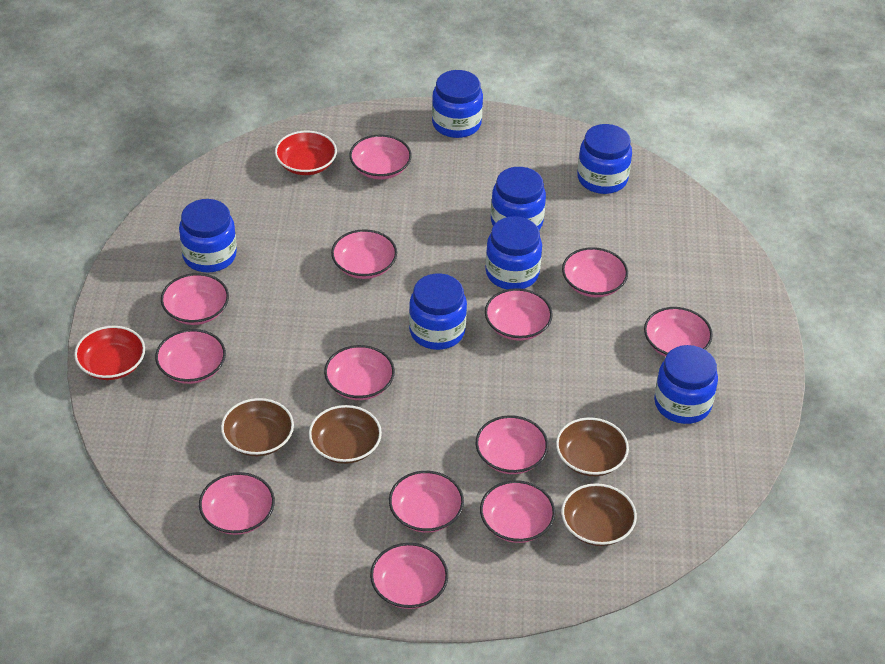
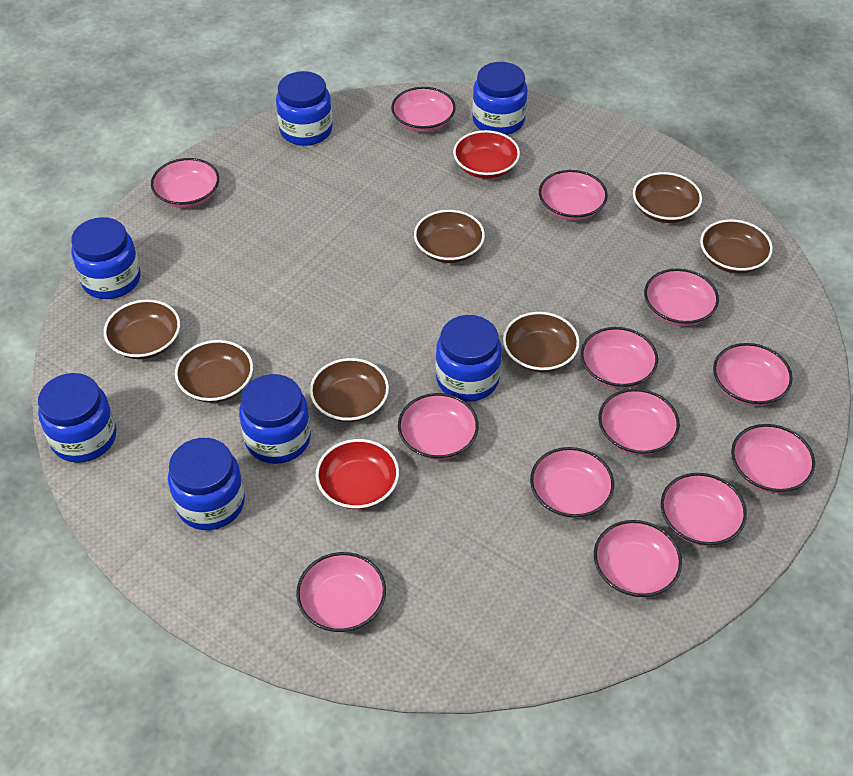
brown bowl: [221,398,294,456] [309,405,382,464] [556,418,629,476] [561,483,637,546] = 4 -> [104,300,180,359] [175,340,253,403] [310,358,389,422] [414,210,485,263] [503,312,580,372] [633,172,702,223] [700,219,773,273] = 7

